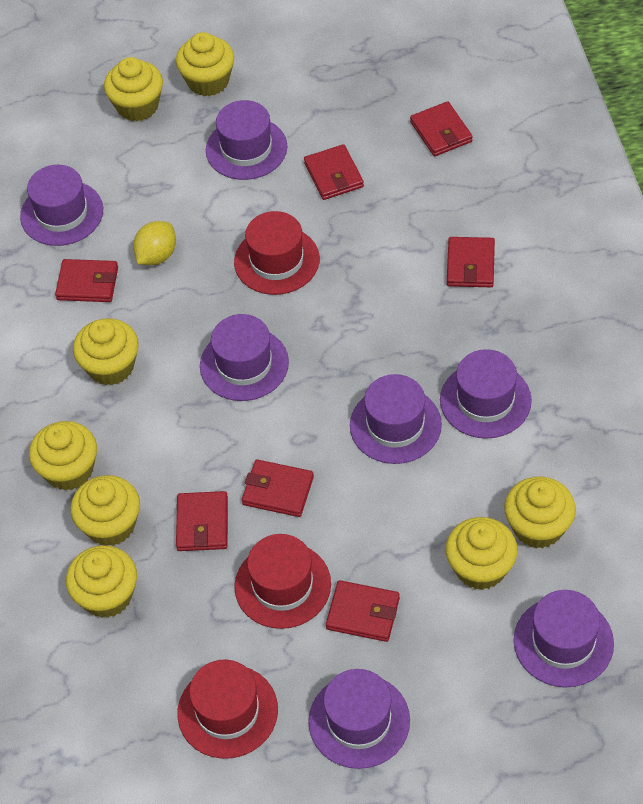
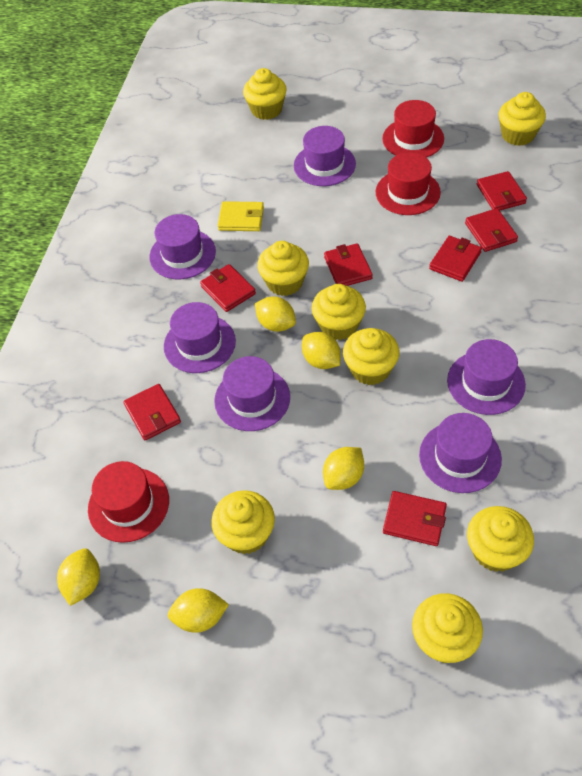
purple hat: [20,165,103,246] [200,314,289,401] [206,100,287,180] [308,669,410,769] [350,374,442,464] [440,349,532,439] [514,590,614,688] = 7 -> [149,214,216,279] [164,302,236,373] [214,356,290,431] [294,126,356,186] [419,413,502,493] [447,339,526,415] = 6
yellow lemon: [133,221,176,265] = 1 -> [57,548,100,606] [168,588,229,633] [255,296,296,332] [302,332,341,369] [323,447,364,490] = 5
yellow wallet: none = 0 -> [217,201,264,231] = 1

